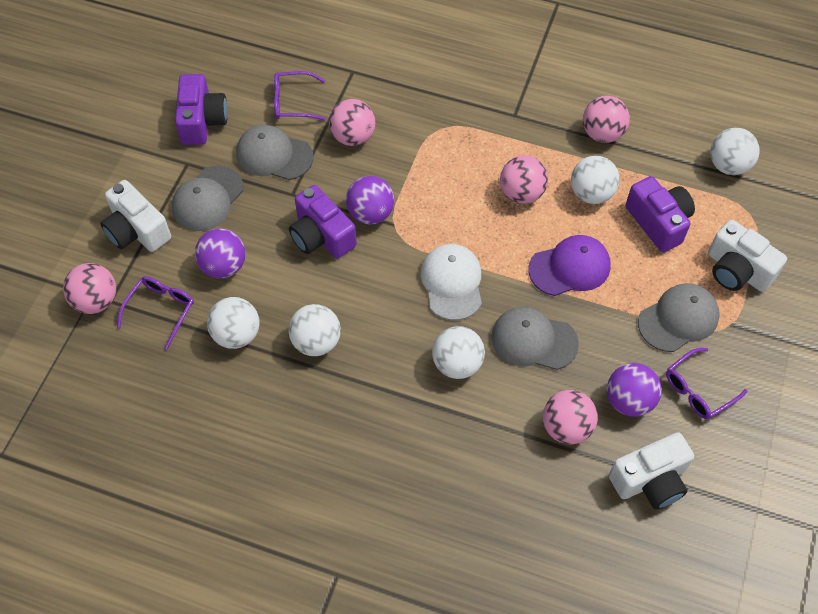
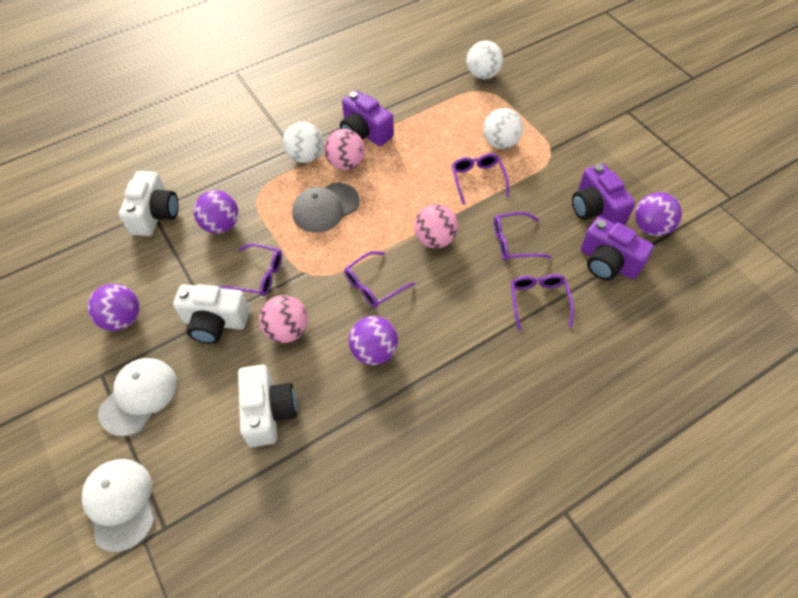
grey cap: [172,166,244,231] [236,125,313,180] [491,307,579,370] [638,283,720,352] = 4 -> [292,183,360,232] = 1
pink ball: [63,263,116,314] [329,99,375,146] [500,155,548,204] [543,390,598,444] [583,96,630,143] = 5 -> [259,295,308,343] [324,129,365,170] [414,204,458,248] = 3
purple ball: [195,228,246,278] [346,176,394,224] [607,363,662,417] = 3 -> [87,284,139,331] [194,190,238,234] [349,316,398,365] [635,192,682,236] = 4
purple cap: [528,235,611,296] = 1 -> none = 0
purple glasses: [117,276,194,349] [274,71,326,121] [666,348,748,419] = 3 -> [219,243,282,296] [344,251,415,308] [452,153,509,204] [494,212,552,261] [511,274,574,331] = 5
white ball: [207,297,260,349] [289,304,341,356] [432,326,485,379] [571,156,620,204] [710,128,760,175] = 5 -> [283,122,323,163] [466,41,503,79] [483,108,523,149] = 3
white cap: [421,244,482,320] = 1 -> [82,459,155,552] [98,358,177,436] = 2

